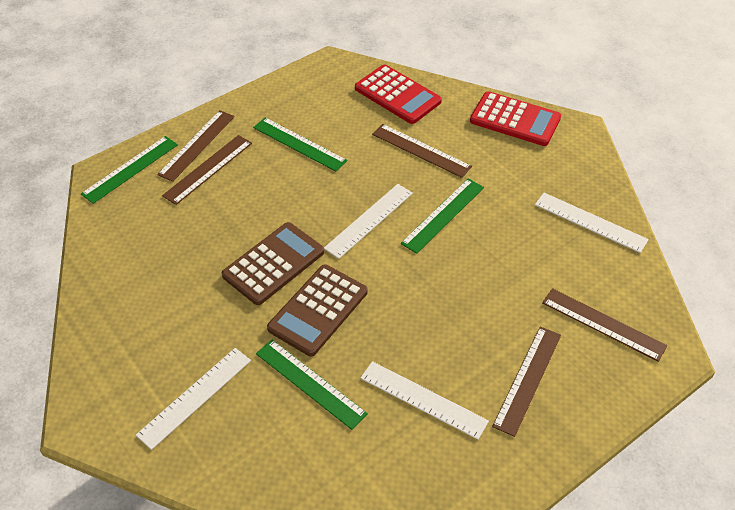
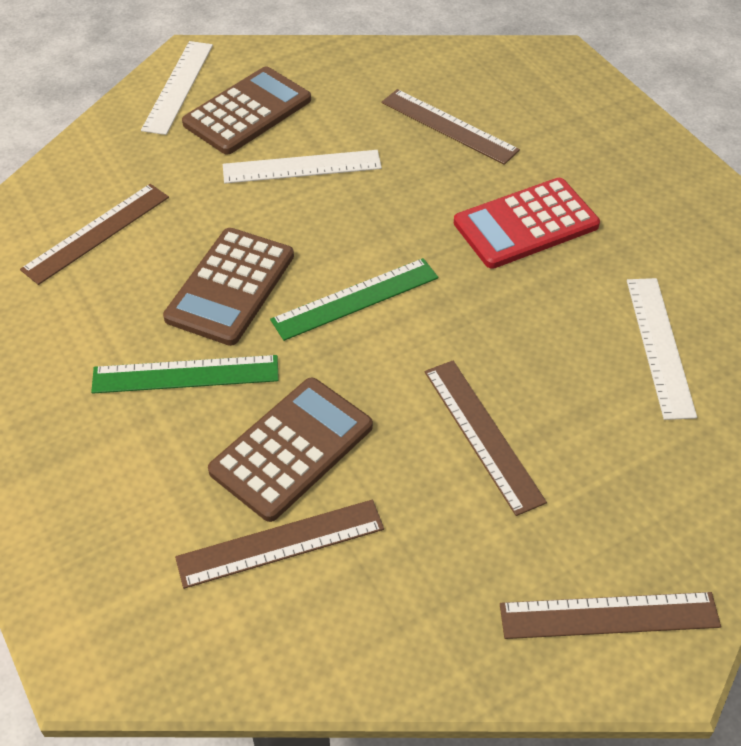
brown calculator: [222,222,324,305] [267,265,368,356] = 2 -> [163,228,294,346] [182,66,311,155] [208,377,373,522] = 3
green ruler: [81,136,178,204] [253,117,347,172] [256,340,368,430] [401,178,484,254] = 4 -> [91,355,279,394] [270,258,438,341] = 2
red calculator: [355,64,442,124] [470,91,561,146] = 2 -> [454,178,600,269] = 1
white ruler: [136,348,251,450] [324,184,413,259] [360,361,489,440] [535,193,649,253] = 4 -> [141,41,213,135] [223,150,382,184] [627,278,697,420] = 3

